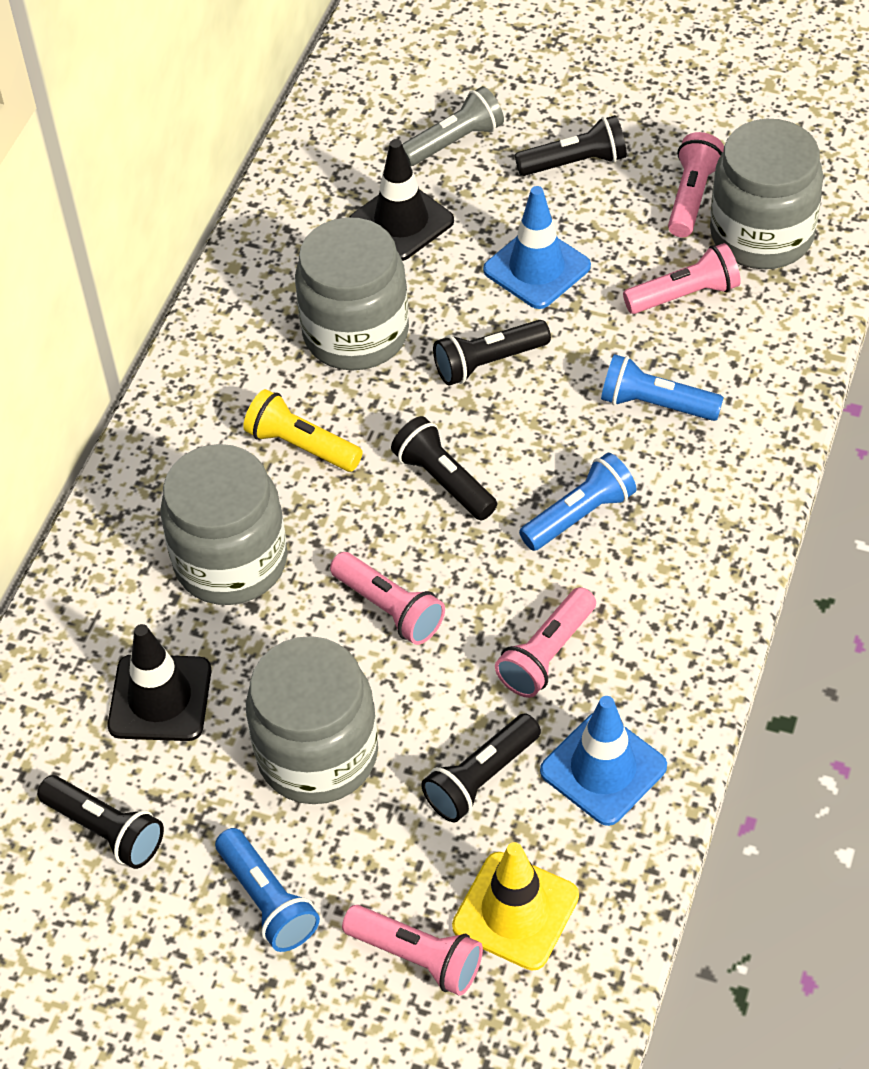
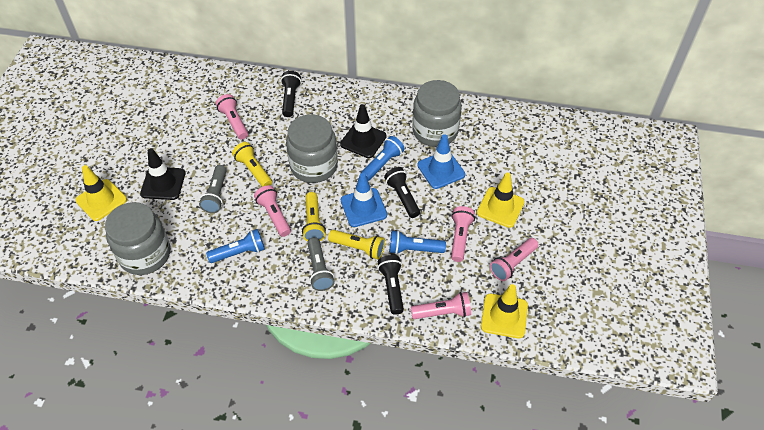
black flashlight: [37,775,164,869] [391,416,497,520] [421,714,541,822] [433,320,551,385] [515,115,627,176] = 5 -> [281,71,301,117] [377,255,404,315] [384,167,420,218] = 3
grey flashlight: [402,86,504,166] = 1 -> [199,165,227,213] [307,237,334,291] = 2
grey jar: [160,444,288,605] [246,636,378,804] [295,217,409,370] [710,119,823,269] = 4 -> [105,202,170,275] [286,114,338,183] [412,80,462,147] = 3
yellow flashlight: [243,389,363,472] = 1 -> [232,142,272,187] [302,192,326,241] [328,230,385,260] = 3
yellow traffic cone: [452,842,579,971] = 1 -> [75,165,127,221] [477,173,525,228] [481,284,528,339] = 3

